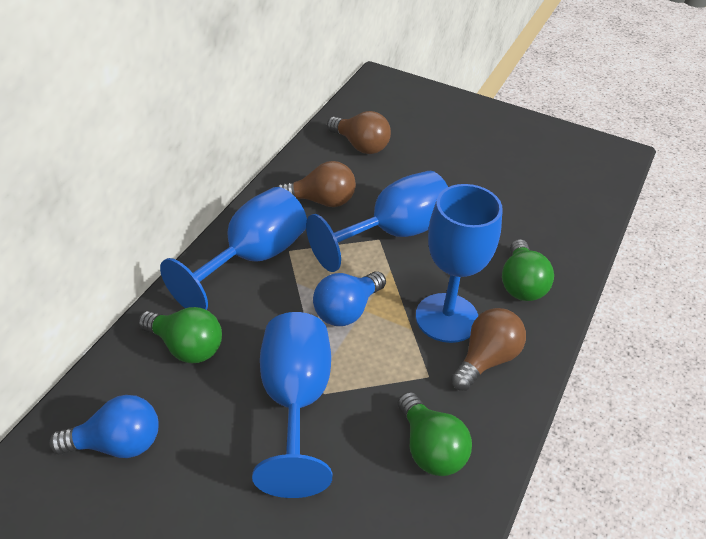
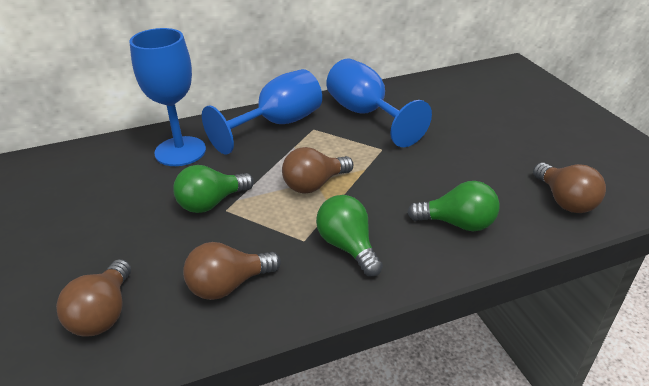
blue goblet: [160,187,307,310] [252,312,332,498] [306,171,448,272] [416,184,503,343] = 4 -> [129,28,206,166] [202,69,322,155] [326,59,432,147] = 3
blue light bulb: [49,395,159,458] [313,271,386,326] = 2 -> none = 0
brown light bulb: [277,161,356,207] [327,111,391,154] [451,308,526,391] = 3 -> [56,259,131,337] [183,242,281,300] [282,147,354,193] [533,163,606,213] = 4

